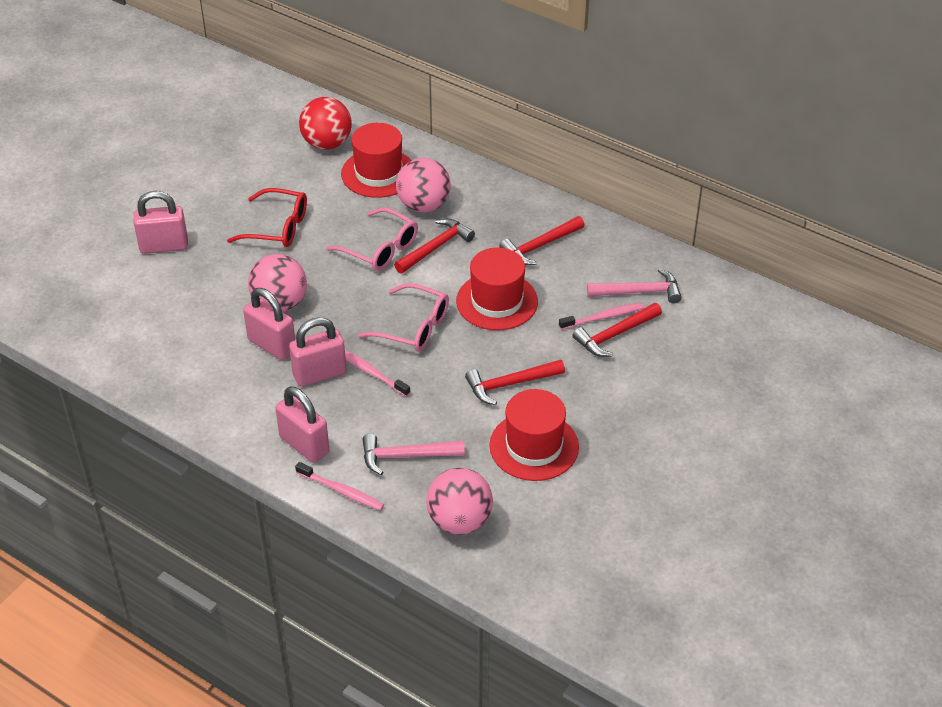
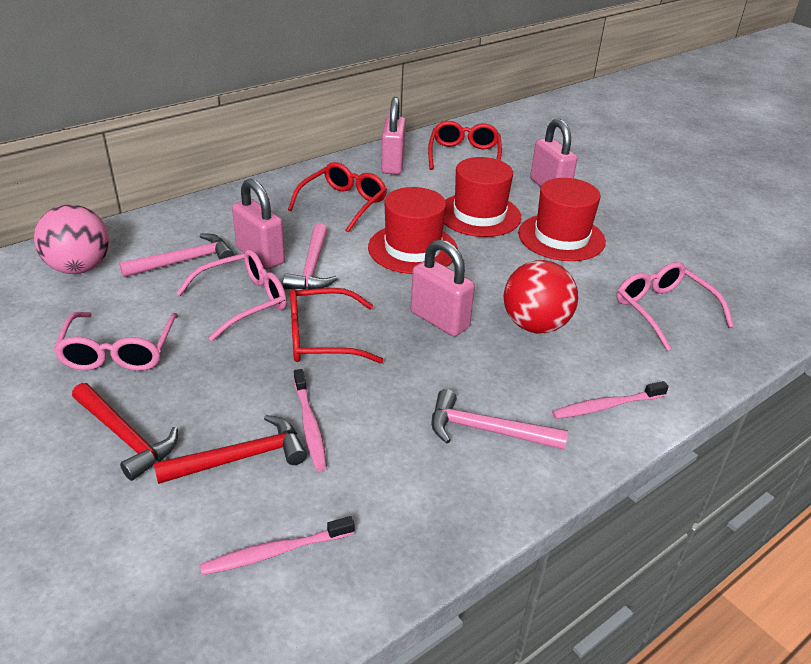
pink ball: [248,254,307,312] [396,158,451,213] [426,468,493,535] = 3 -> [34,204,109,274] = 1
pink glasses: [326,208,418,271] [358,283,449,352] = 2 -> [53,312,178,371] [176,250,287,341] [617,262,734,351] = 3
pink hammer: [362,434,465,475] [587,269,682,304] = 2 -> [119,234,234,278] [283,223,338,289] [432,389,568,450] = 3
red glasses: [227,188,307,247] = 1 -> [288,162,387,232] [290,288,384,364] [428,121,502,170] = 3
red hammer: [394,218,475,273] [465,360,565,405] [499,216,585,265] [572,303,662,357] = 4 -> [72,383,178,481] [154,415,307,484] = 2

